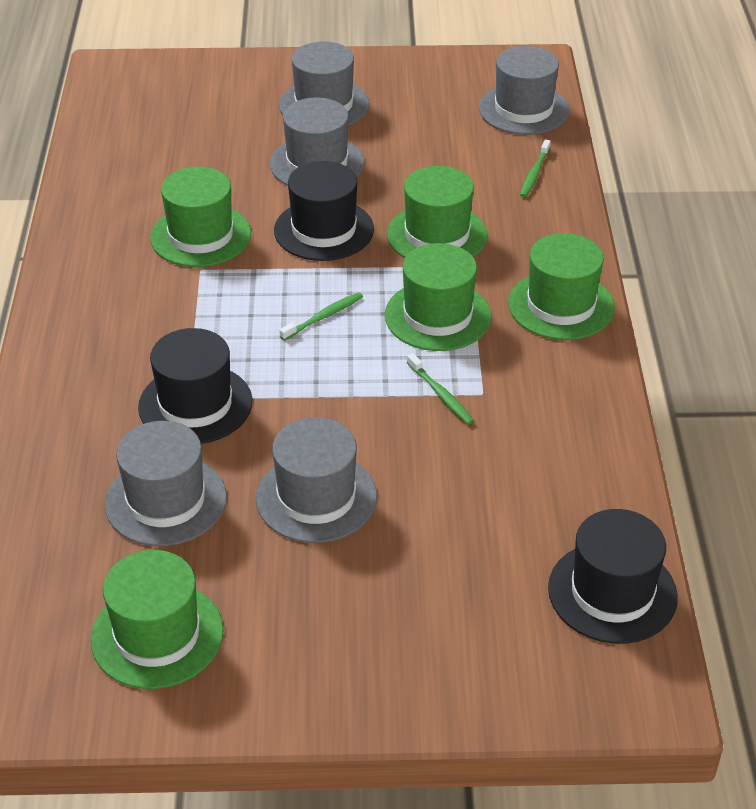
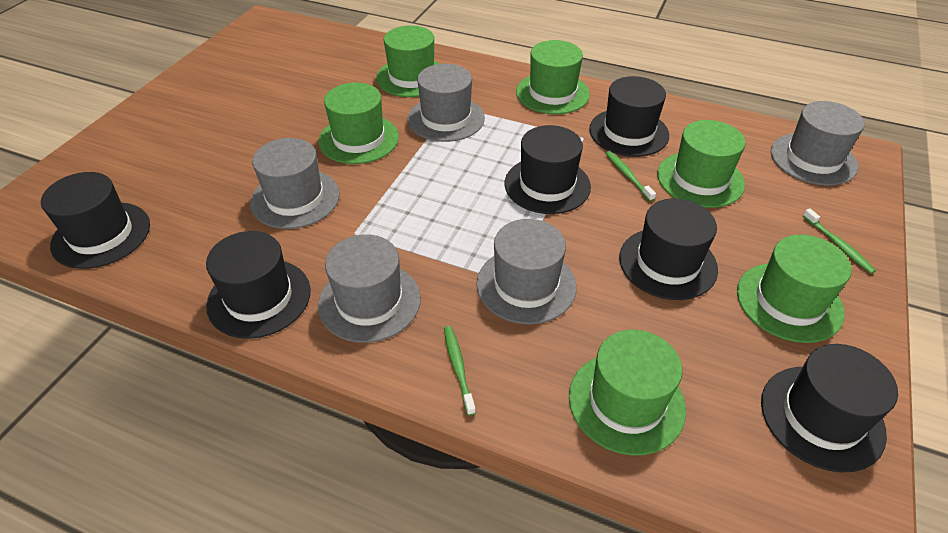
black hat: [138,328,253,444] [274,161,374,261] [548,509,678,644] = 3 -> [41,172,150,269] [206,231,311,339] [505,125,591,214] [589,76,669,157] [619,198,718,300] [761,344,898,472] = 6
green hat: [91,550,223,689] [150,167,251,267] [385,243,491,351] [387,166,488,258] [508,233,615,340] = 5 -> [318,83,399,164] [376,25,439,97] [516,40,590,114] [569,330,686,455] [657,120,746,208] [737,235,852,343] = 6

